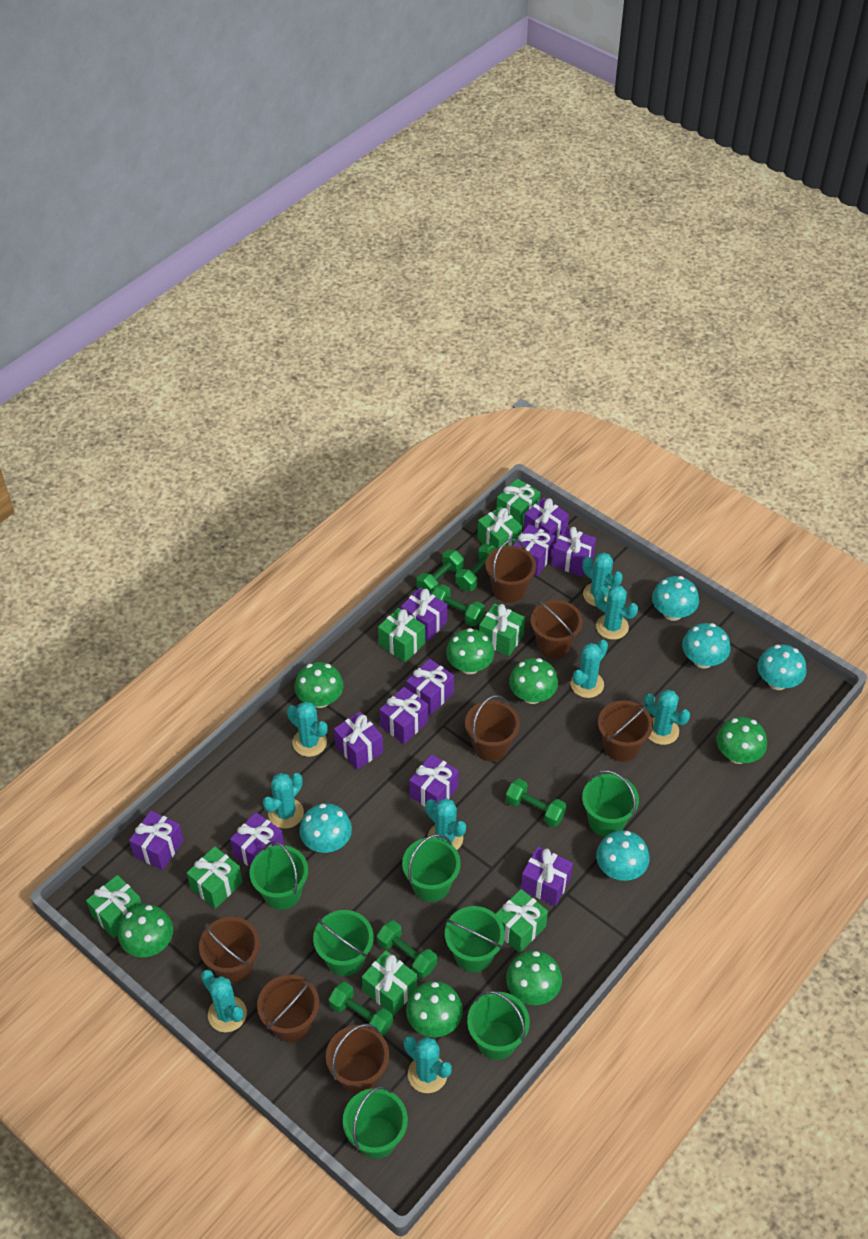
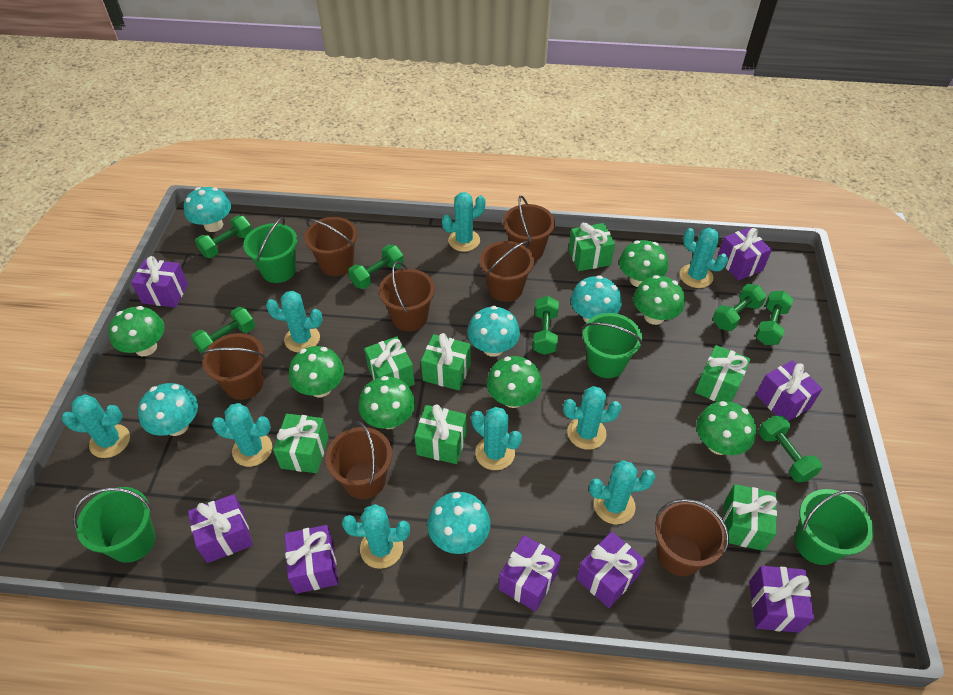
green bucket: [250,841,308,910] [313,910,374,976] [343,1086,408,1159] [402,834,461,902] [445,906,505,972] [467,991,530,1060] [582,770,639,837] = 7 -> [73,487,156,563] [243,217,297,283] [583,313,643,378] [794,489,874,565] = 4
green dumbbell: [329,982,393,1036] [377,920,437,979] [417,549,464,594] [432,584,485,626] [455,544,497,591] [506,779,567,827] = 6 -> [191,307,255,354] [195,215,252,258] [348,245,404,289] [533,296,559,355] [713,284,767,331] [755,291,794,345] [758,416,822,482] = 7
green gift: [86,875,142,938] [187,846,243,909] [362,950,417,1015] [378,608,425,662] [477,507,522,548] [479,603,525,656] [496,889,548,953] [497,479,540,527] = 8 -> [273,414,329,473] [364,336,415,387] [414,404,467,464] [421,333,471,391] [569,223,615,271] [695,345,750,402] [723,484,777,551] = 7
purple gift: [129,810,184,870] [230,812,284,867] [334,712,383,770] [379,687,428,744] [401,588,447,641] [406,659,454,715] [409,754,459,806] [513,524,555,576] [521,846,573,906] [523,498,569,543] [552,527,596,577] = 11 -> [131,256,188,307] [188,494,253,563] [284,525,338,594] [499,535,561,612] [577,531,645,608] [717,228,772,281] [749,566,814,633] [756,360,822,421] = 8

